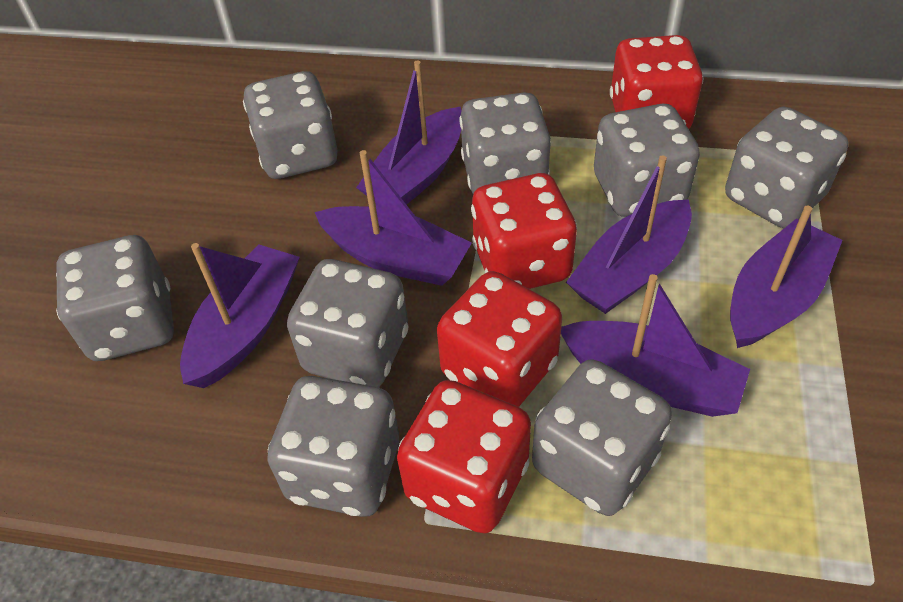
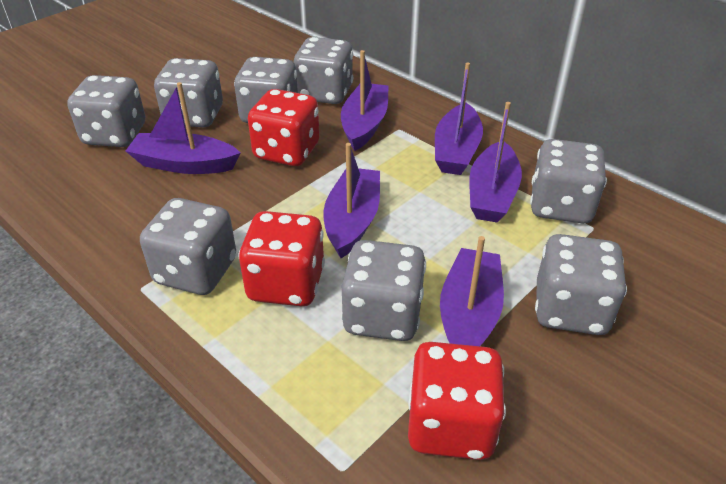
red dice: [397,380,531,534] [437,271,562,407] [471,173,577,289] [610,35,703,129] = 4 -> [239,211,325,306] [248,89,320,166] [408,342,506,460] = 3

